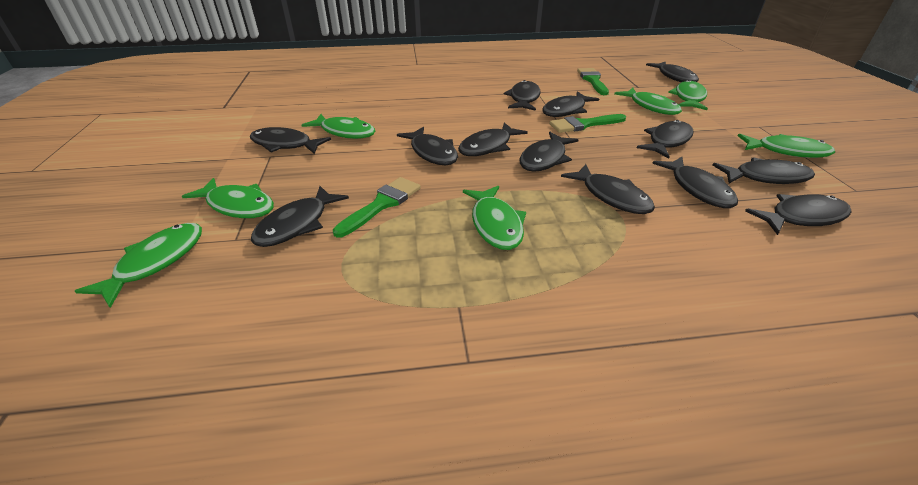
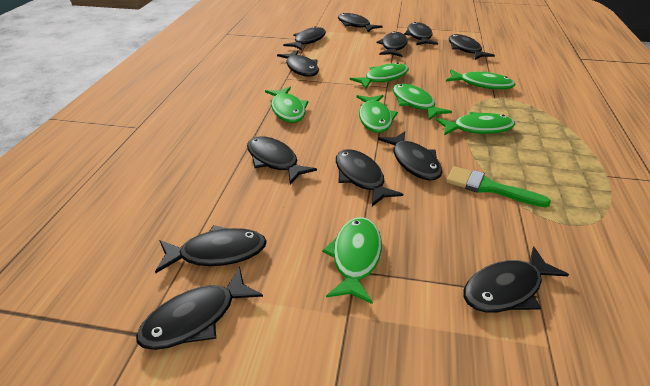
black fish: [250,127,331,154] [251,186,349,247] [397,127,458,165] [458,122,528,156] [504,80,540,111] [520,132,578,172] [542,91,599,117] [561,164,655,214] [637,120,694,159] [646,61,699,82] [652,157,738,208] [713,157,815,184] [745,194,851,235] = 13 -> [136,267,263,350] [155,225,267,273] [247,136,317,184] [277,50,319,77] [283,26,326,50] [336,149,403,206] [338,13,383,32] [376,31,408,57] [378,131,443,180] [404,22,438,45] [449,34,495,60] [464,246,569,313] = 12
green brush: [333,177,421,238] [549,114,626,133] [577,68,609,95] = 3 -> [446,166,551,207] = 1

